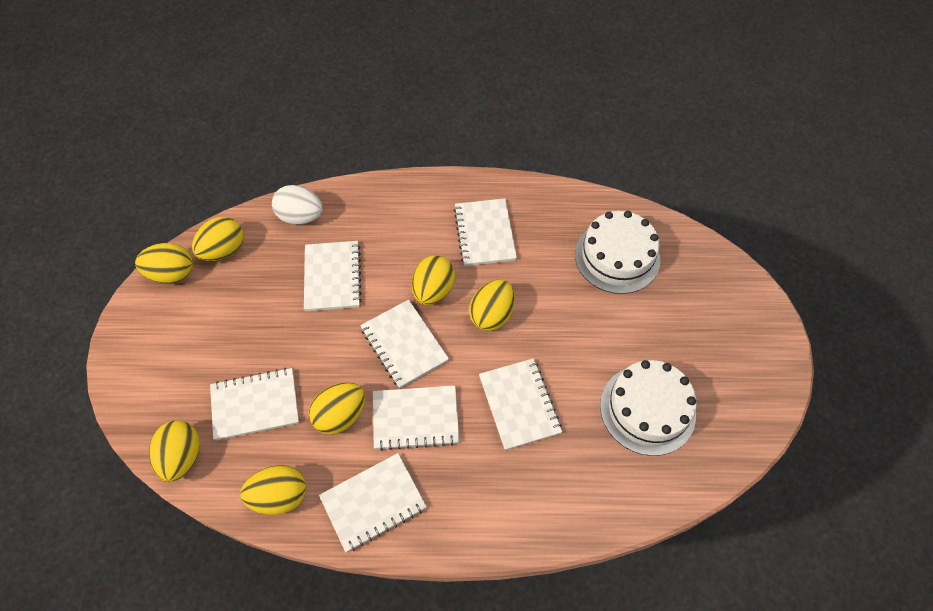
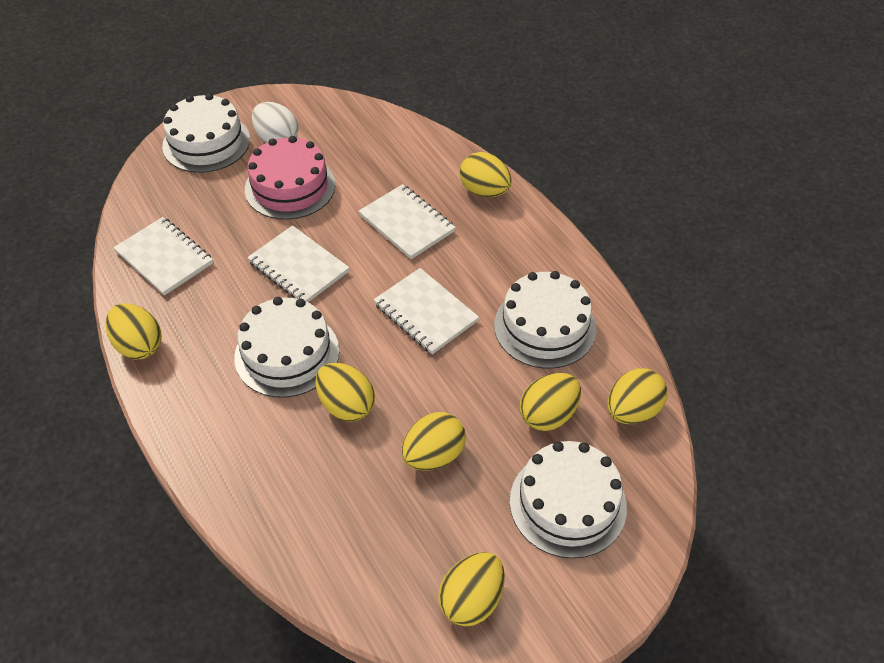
pink cake: none = 0 -> [245,136,336,220] = 1
white cake: [575,211,660,294] [600,360,696,456] = 2 -> [162,93,250,173] [234,297,339,398] [494,271,597,369] [510,441,627,559] = 4
white notebook: [210,368,299,441] [304,241,362,311] [319,453,427,552] [360,300,449,388] [373,385,460,451] [454,198,517,266] [479,358,562,450] = 7 -> [114,217,213,296] [247,225,349,302] [359,184,456,259] [374,268,479,354] = 4

